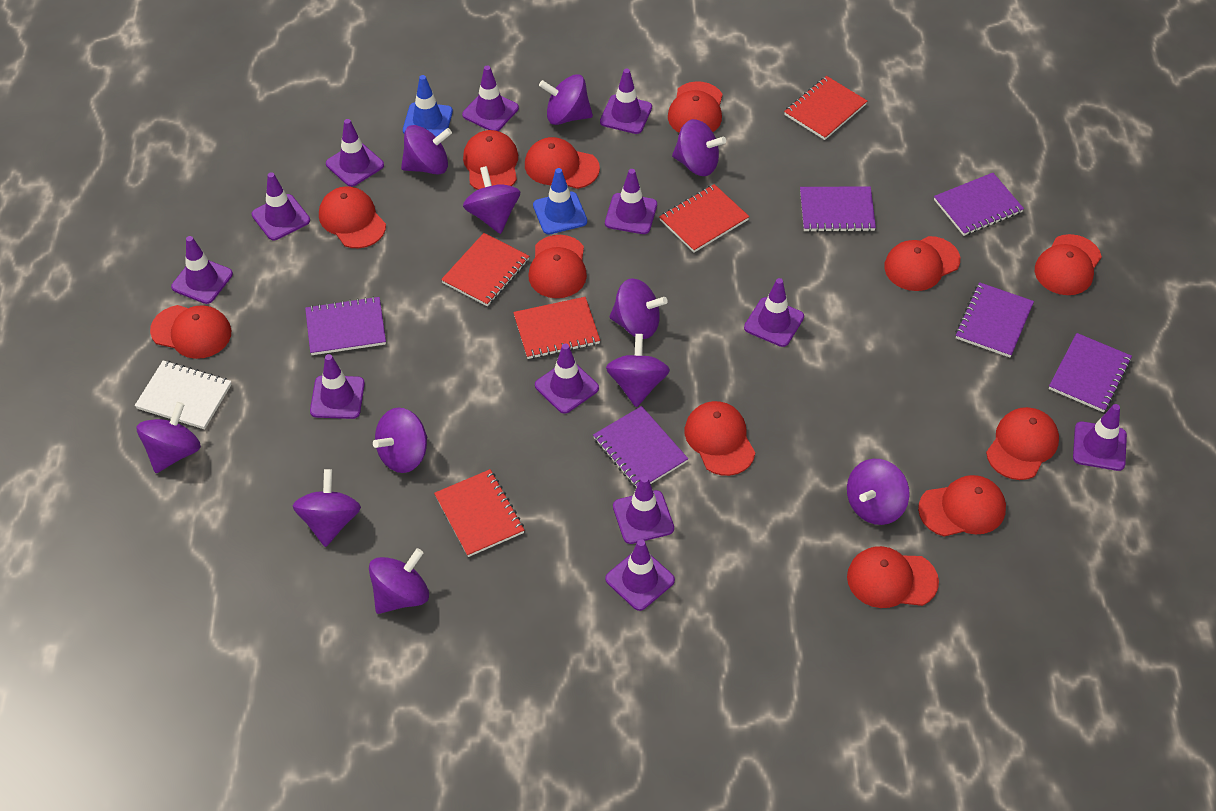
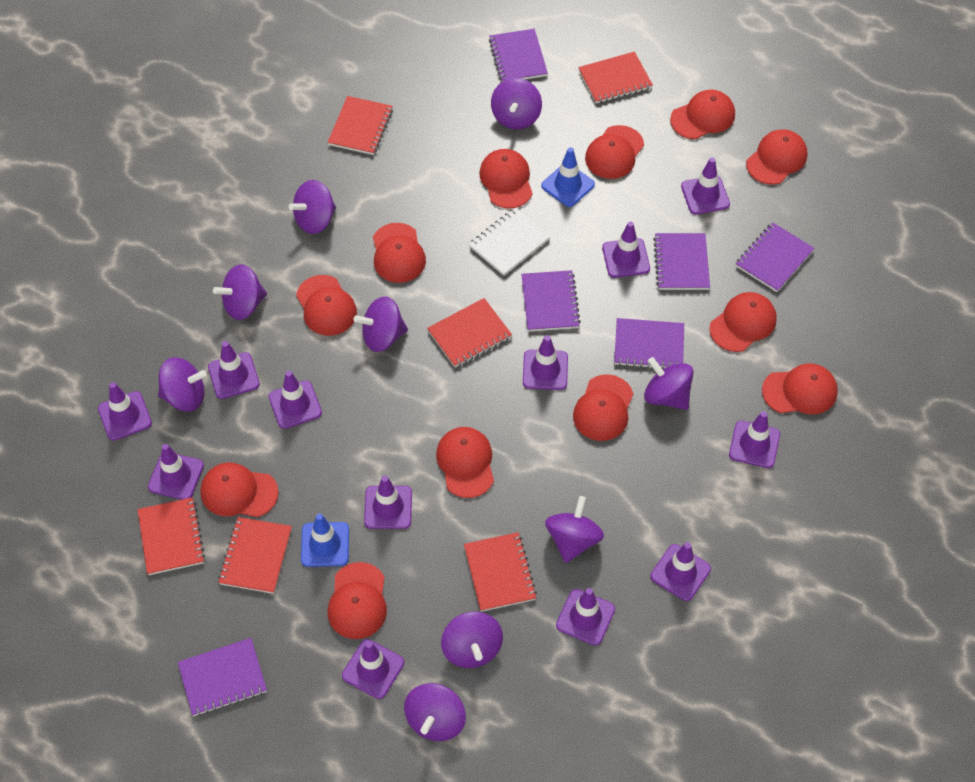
purple spinning top: [137,402,201,473] [293,469,361,547] [369,548,429,614] [373,408,427,473] [401,125,452,174] [463,166,520,234] [539,74,593,125] [606,334,670,407] [609,278,668,339] [672,119,726,176] [847,459,909,525] = 11 -> [158,357,207,412] [213,264,267,320] [289,180,336,234] [354,297,408,352] [404,683,466,741] [441,611,503,668] [491,78,542,129] [545,496,604,563] [644,357,694,410] = 9
red notebook: [434,469,524,557] [441,233,529,306] [513,297,600,359] [659,184,749,252] [784,76,867,140] = 5 -> [138,497,205,575] [218,517,292,594] [328,96,393,155] [427,298,512,367] [464,532,537,612] [578,52,653,103] = 6

